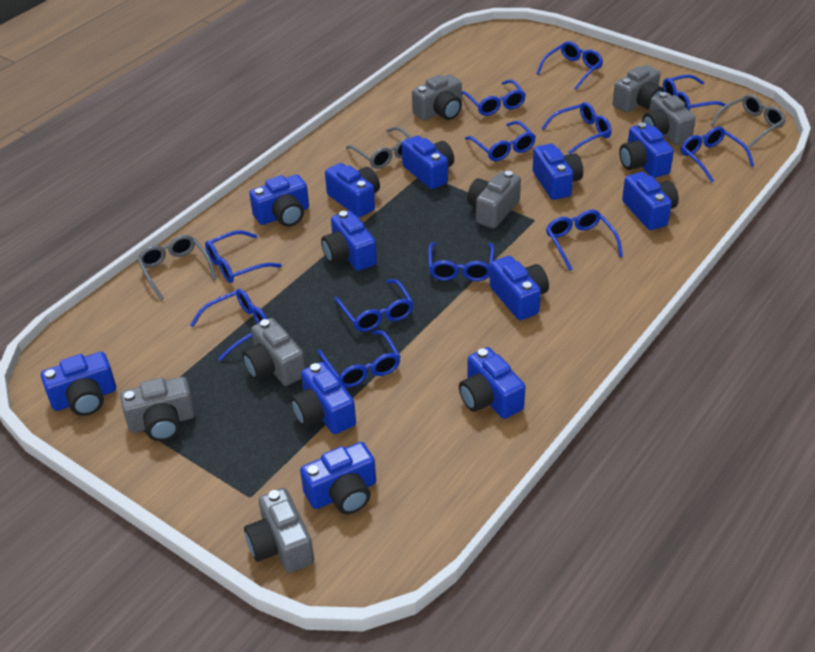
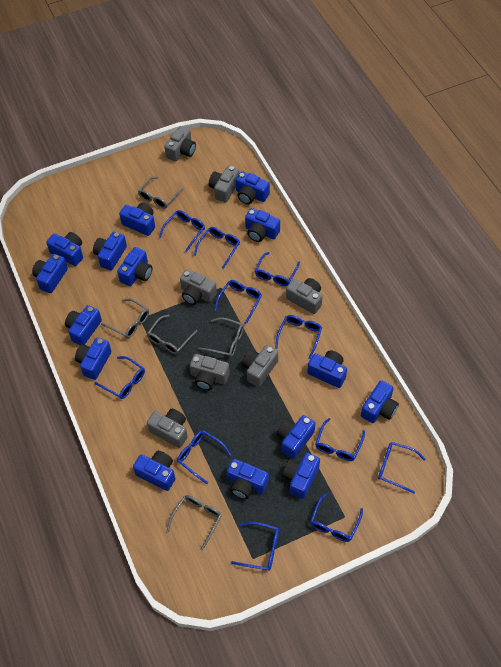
blue camera: [41,352,116,416] [249,174,309,227] [291,362,356,434] [300,442,376,514] [321,211,377,271] [325,163,380,217] [402,136,454,189] [459,347,526,419] [490,256,549,320] [532,144,583,200] [619,122,674,178] [622,172,679,230] = 12 -> [32,254,68,293] [46,232,83,266] [65,305,102,345] [75,338,111,380] [93,232,127,270] [117,247,152,286] [119,203,155,236] [133,451,175,491] [227,459,269,499] [236,171,270,204] [245,208,280,242] [277,415,315,459] [282,453,320,499] [307,350,347,388] [361,380,399,423] = 15
blue glasses: [190,289,267,361] [205,230,282,283] [317,330,401,388] [334,279,414,332] [428,242,494,281] [462,80,526,116] [465,121,536,161] [536,41,603,90] [541,102,612,154] [546,209,623,271] [663,75,726,111] [681,127,754,183] = 12 -> [95,356,145,399] [159,210,205,252] [177,430,232,484] [194,227,240,269] [214,280,262,324] [231,522,279,571] [255,252,300,286] [275,315,322,359] [310,493,363,542] [315,418,365,461] [378,442,425,493] = 11
grey glasses: [137,235,216,300] [346,127,412,169] [710,94,786,148] = 3 -> [101,298,149,338] [138,177,184,209] [147,315,197,354] [167,495,222,550] [199,318,244,357] = 5

